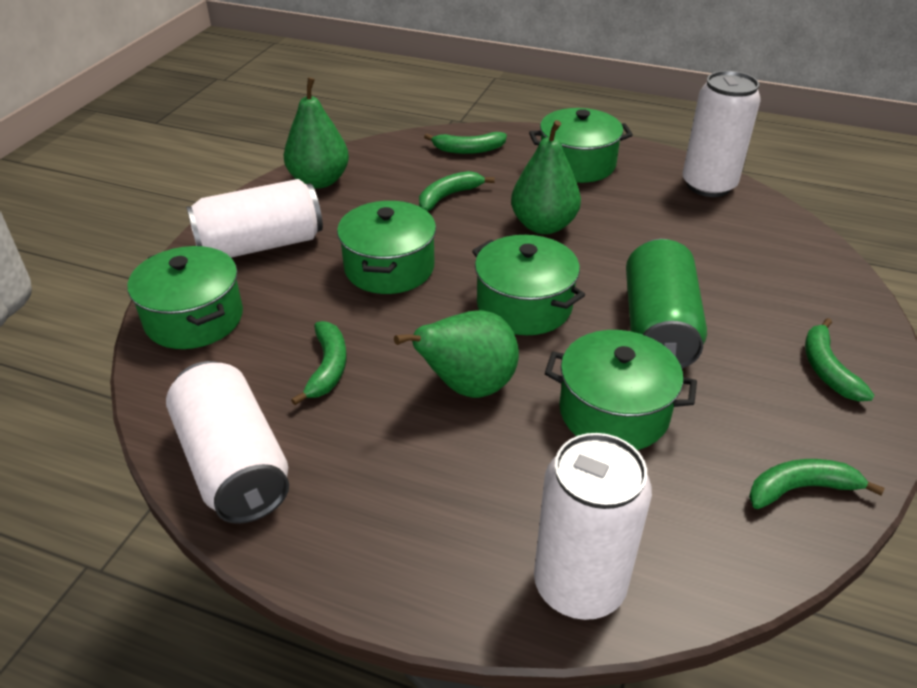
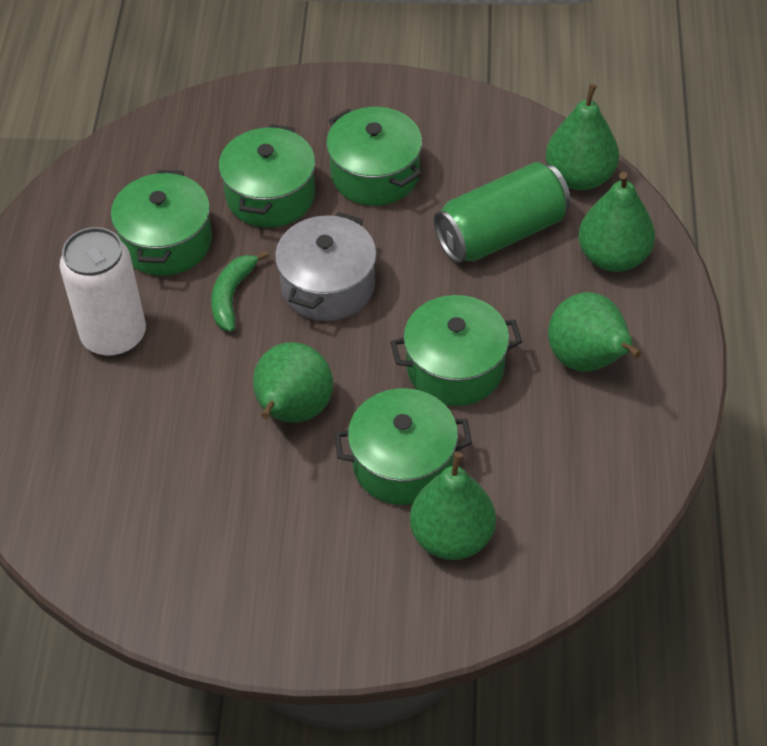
green banana: [291,321,347,405] [419,171,495,211] [424,132,507,154] [749,459,885,509] [805,318,875,401] = 5 -> [211,251,269,332] = 1
green pear: [283,77,349,189] [394,310,519,398] [511,120,581,234] = 3 -> [253,342,333,422] [410,452,496,560] [546,84,619,190] [548,292,642,372] [578,172,655,272] = 5
grey pot: none = 0 -> [275,212,377,321] = 1
white can: [166,361,289,524] [186,179,323,258] [534,433,652,620] [682,71,761,197] = 4 -> [60,227,146,357] = 1

